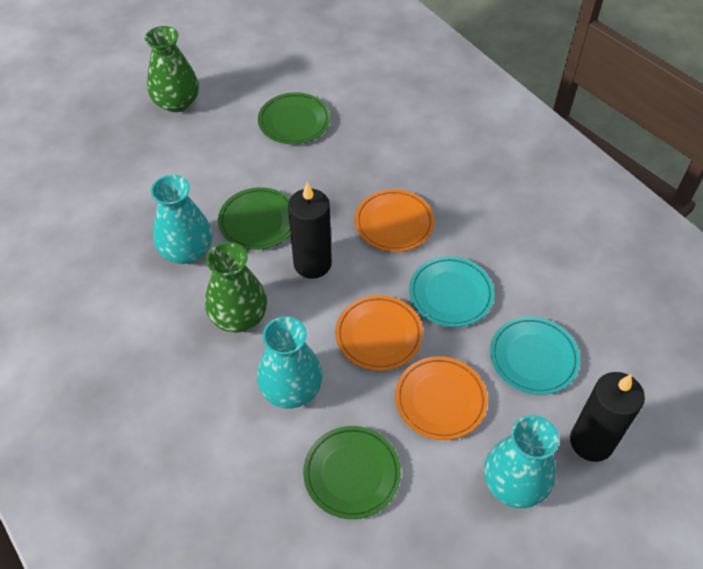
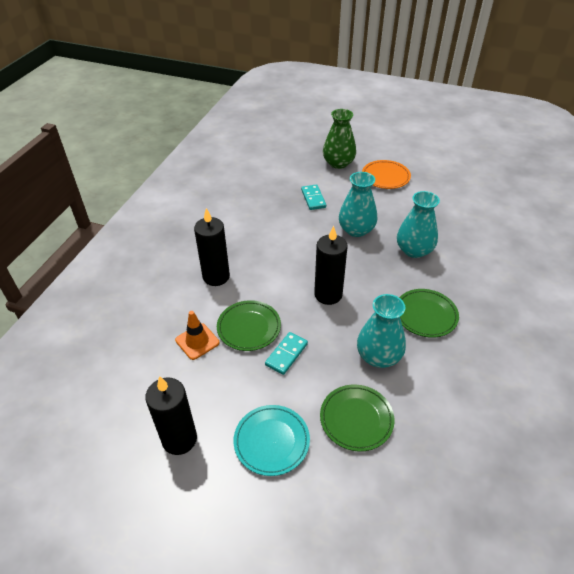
black candle: [288,182,332,279] [570,372,645,462] = 2 -> [145,376,197,455] [194,208,230,286] [314,226,348,305] = 3
green vase: [145,26,199,112] [205,242,267,333] = 2 -> [323,109,356,169] = 1
orange plate: [335,295,423,371] [355,189,434,252] [395,356,488,440] = 3 -> [362,160,411,189] = 1
orange traffic cone: none = 0 -> [175,311,219,360] = 1
turquoise domino: none = 0 -> [265,332,308,375] [301,184,326,210] = 2
turquoise plate: [409,256,494,327] [490,317,580,395] = 2 -> [234,405,310,476] = 1

